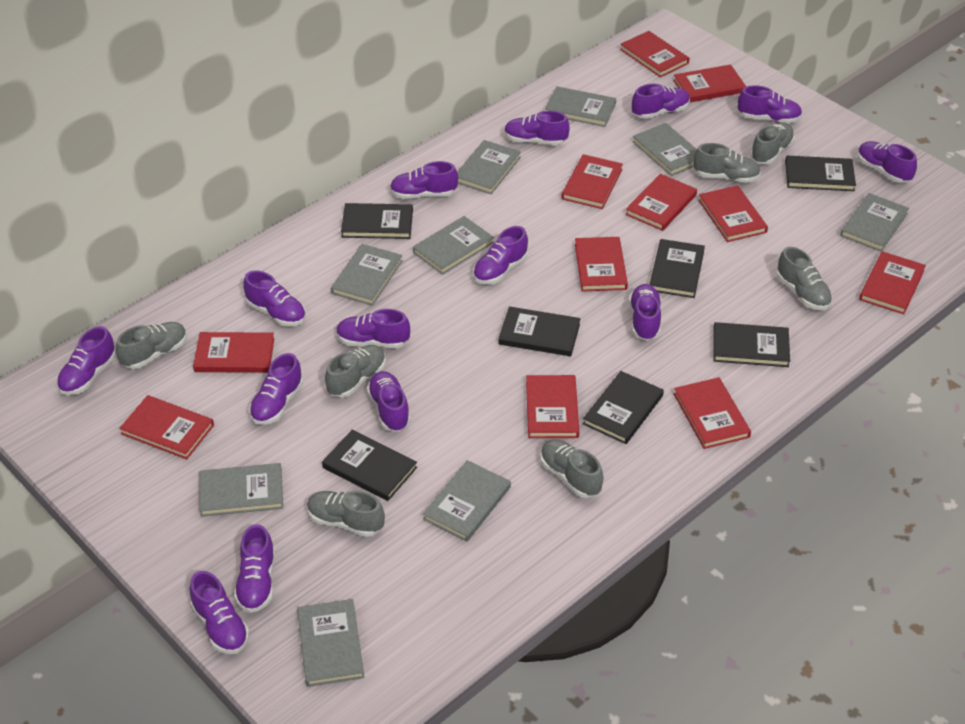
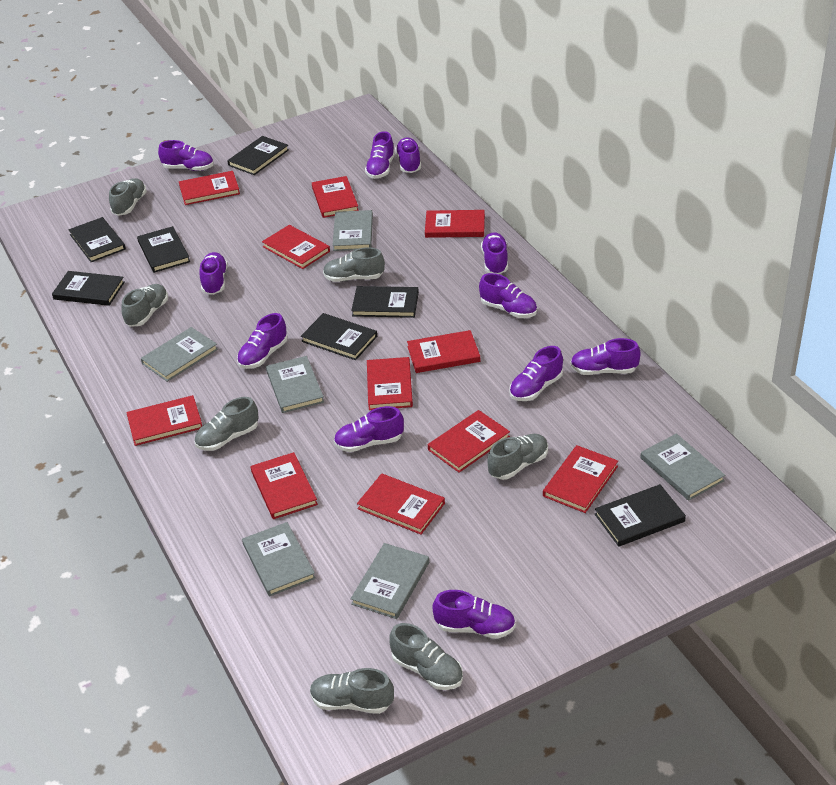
grey book: [199,463,283,517] [297,599,364,687] [331,244,403,306] [413,216,494,275] [423,460,511,542] [457,140,521,194] [545,86,616,127] [632,123,697,176] [840,193,909,252] = 9 -> [141,327,218,382] [242,522,316,597] [266,356,324,413] [332,210,373,251] [351,543,429,619] [640,433,725,501] = 6
purple shoe: [57,326,116,395] [189,571,250,654] [234,524,275,613] [243,271,306,326] [249,353,303,425] [336,309,410,348] [367,371,411,431] [390,161,458,199] [473,226,528,284] [504,111,570,145] [629,284,661,340] [632,84,690,119] [738,85,802,124] [857,141,917,183] = 14 -> [158,140,214,171] [199,252,228,295] [237,313,287,369] [334,406,404,452] [365,131,395,179] [395,138,421,173] [432,590,516,639] [479,273,537,318] [481,232,508,274] [509,346,563,401] [570,338,641,375] = 11

